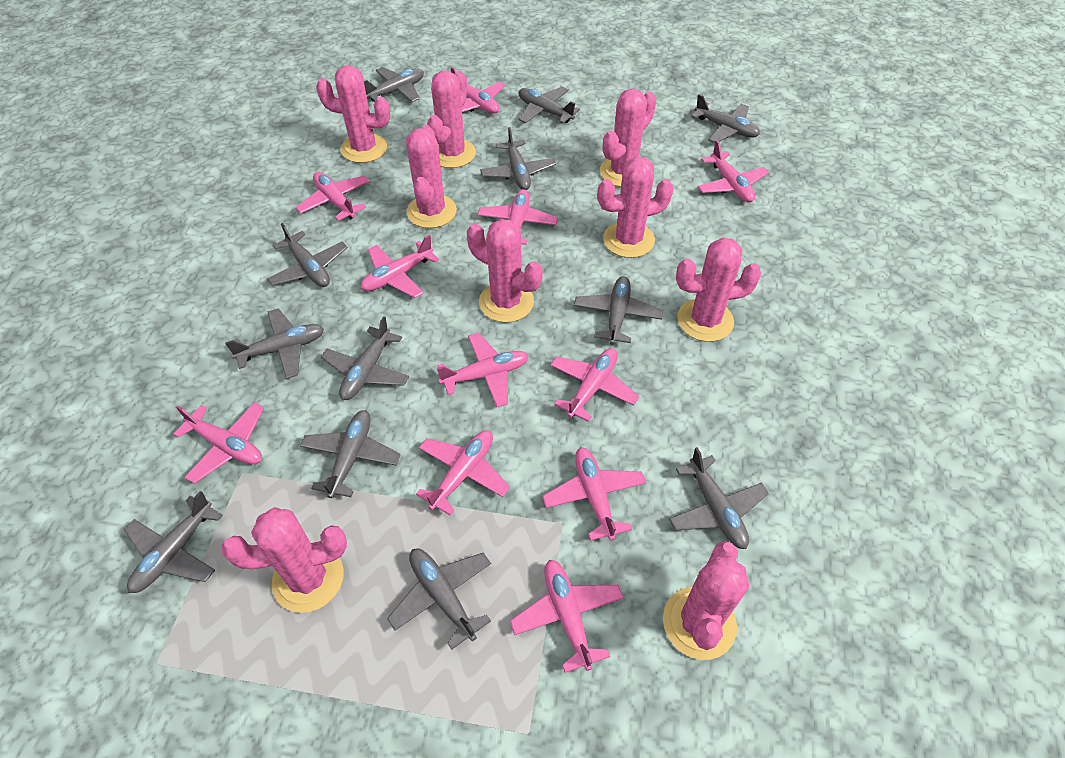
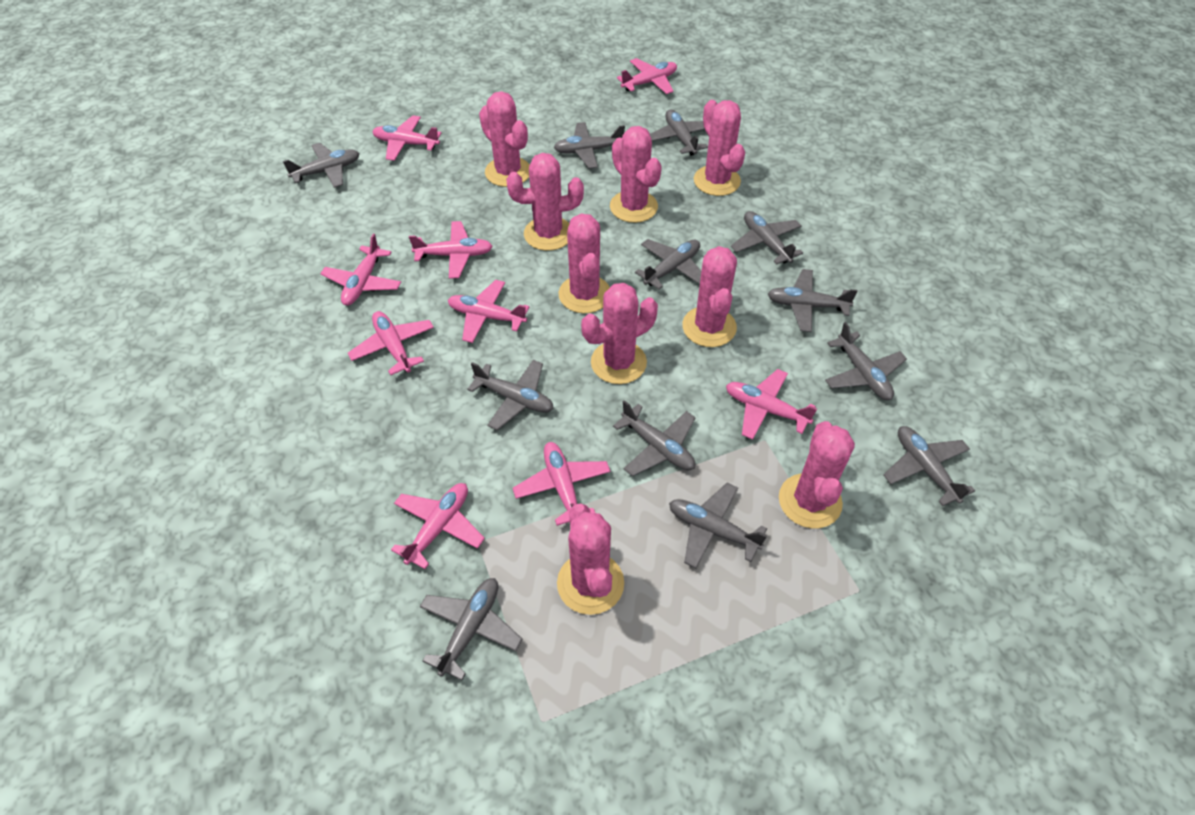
pink plane: [173,402,264,484] [296,172,370,221] [361,235,439,298] [416,431,510,515] [437,332,529,407] [451,67,505,114] [478,189,558,245] [510,560,624,673] [542,448,646,541] [550,348,639,422] [697,140,769,203] = 11 -> [320,234,401,305] [348,311,434,375] [372,115,441,161] [391,483,485,569] [409,221,493,279] [448,280,529,343] [513,442,611,526] [617,58,677,94] [726,369,817,440] = 9

